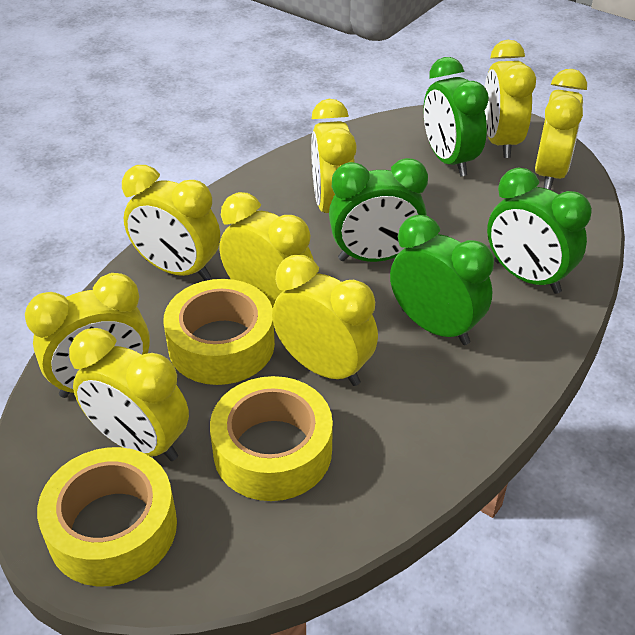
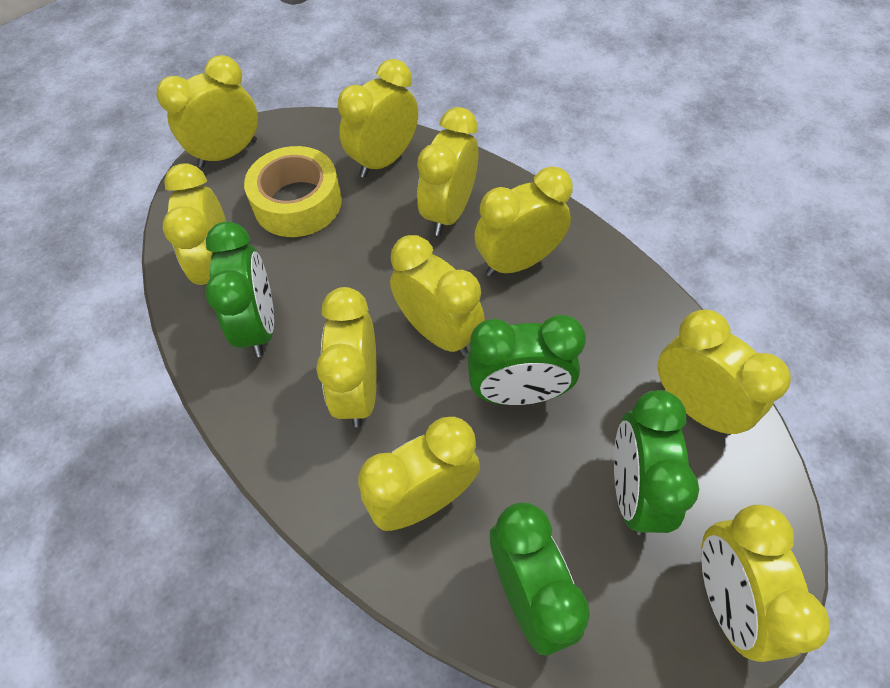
yellow clock: [25,273,150,398] [69,328,189,461] [122,165,220,281] [219,192,314,308] [272,255,378,386] [311,99,357,213] [484,40,536,158] [535,69,587,190] = 8 -> [156,55,258,168] [163,163,226,285] [316,287,377,427] [338,59,418,178] [358,417,480,531] [390,235,485,356] [417,107,478,236] [474,167,573,277] [658,309,791,436] [701,505,830,662] = 10
yellow tape: [37,447,177,586] [163,279,275,385] [210,376,333,501] = 3 -> [244,146,342,237] = 1

